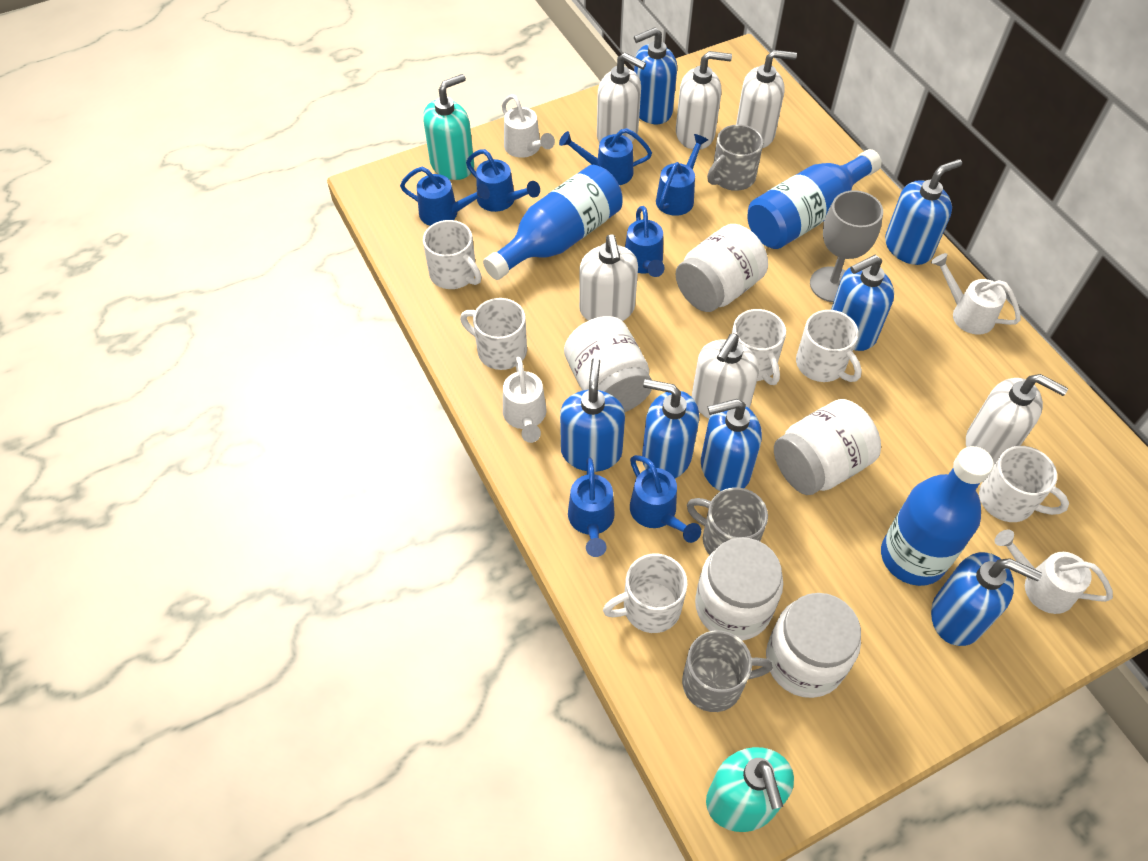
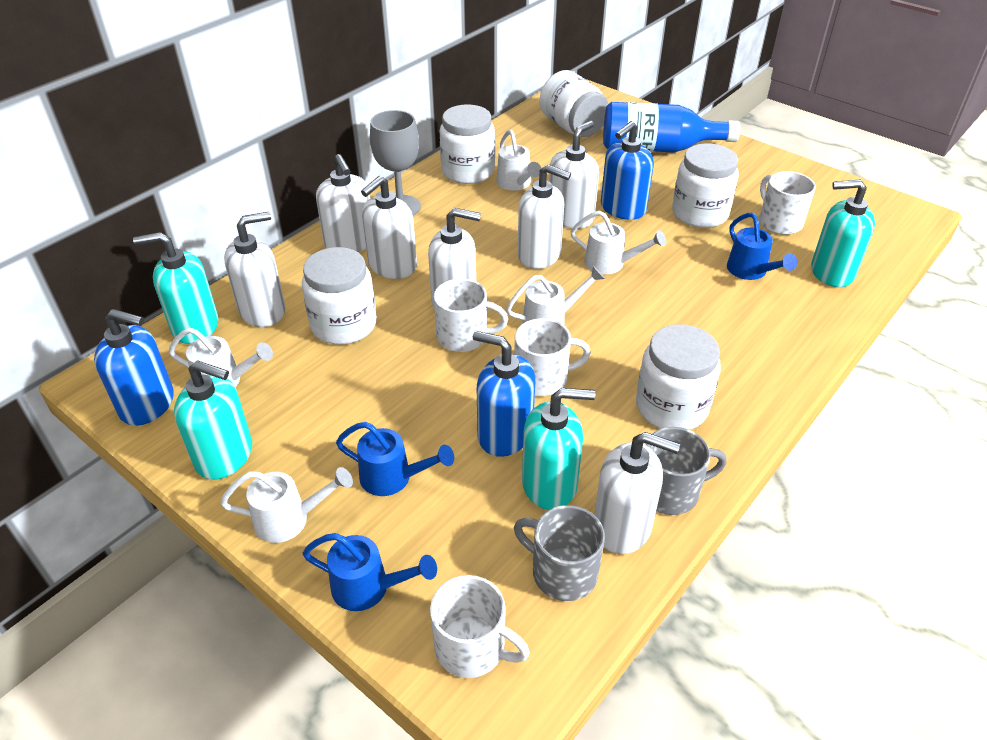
blue bottle: [483,165,622,280] [748,149,882,249] [881,446,994,586] = 3 -> [603,102,740,153] = 1
blue soap dispenser: [560,358,625,472] [634,27,677,124] [642,379,699,478] [701,399,762,491] [831,255,894,351] [885,159,962,265] [931,552,1042,646] = 7 -> [94,309,174,426] [473,331,535,457] [601,121,654,220] = 3
blue watering can: [400,167,490,226] [466,149,540,212] [559,128,652,185] [568,457,615,557] [625,206,665,277] [630,455,701,543] [656,134,708,216] = 7 -> [303,533,437,611] [336,422,454,496] [727,213,797,280] = 3
grey mug: [682,630,773,712] [687,487,768,555] [707,124,763,191] = 3 -> [514,505,605,601] [646,427,727,515] = 2
turquoise soap dispenser: [423,74,474,180] [706,747,794,832] = 2 -> [133,232,218,344] [174,360,252,480] [522,388,595,510] [811,179,875,287] = 4
white mug: [423,220,482,289] [460,298,527,370] [603,554,688,633] [732,309,786,385] [796,310,862,382] [979,446,1069,522] = 6 -> [430,575,530,678] [434,278,508,352] [514,318,591,396] [759,171,816,235] = 4
white soap dispenser: [579,235,638,321] [597,53,646,142] [676,51,732,150] [692,334,759,419] [736,50,797,148] [966,374,1068,466] = 6 -> [224,212,286,327] [316,154,370,252] [361,176,417,279] [428,208,481,307] [517,164,571,269] [549,121,599,228] [594,432,680,554] = 7
white watering can: [502,94,555,158] [503,357,546,443] [931,253,1021,335] [994,529,1113,614] = 4 -> [168,327,273,387] [220,467,353,543] [496,130,541,191] [506,266,605,325] [570,211,666,274] = 5

